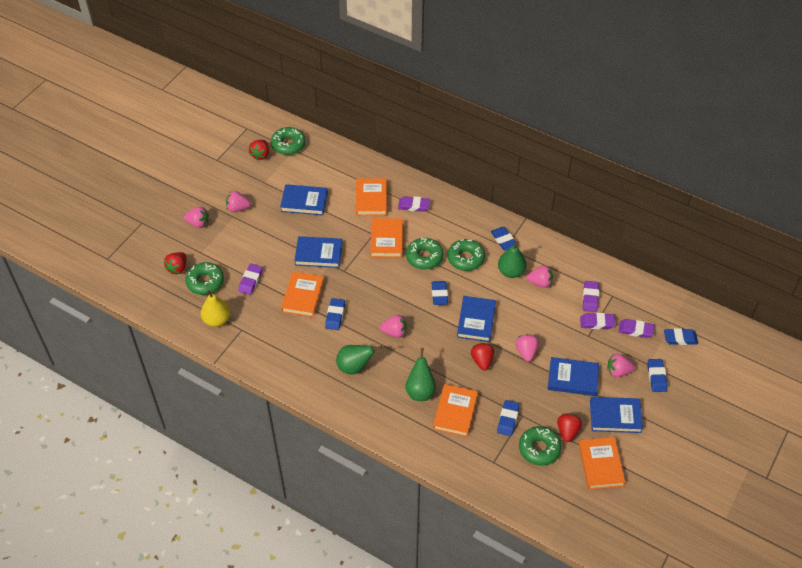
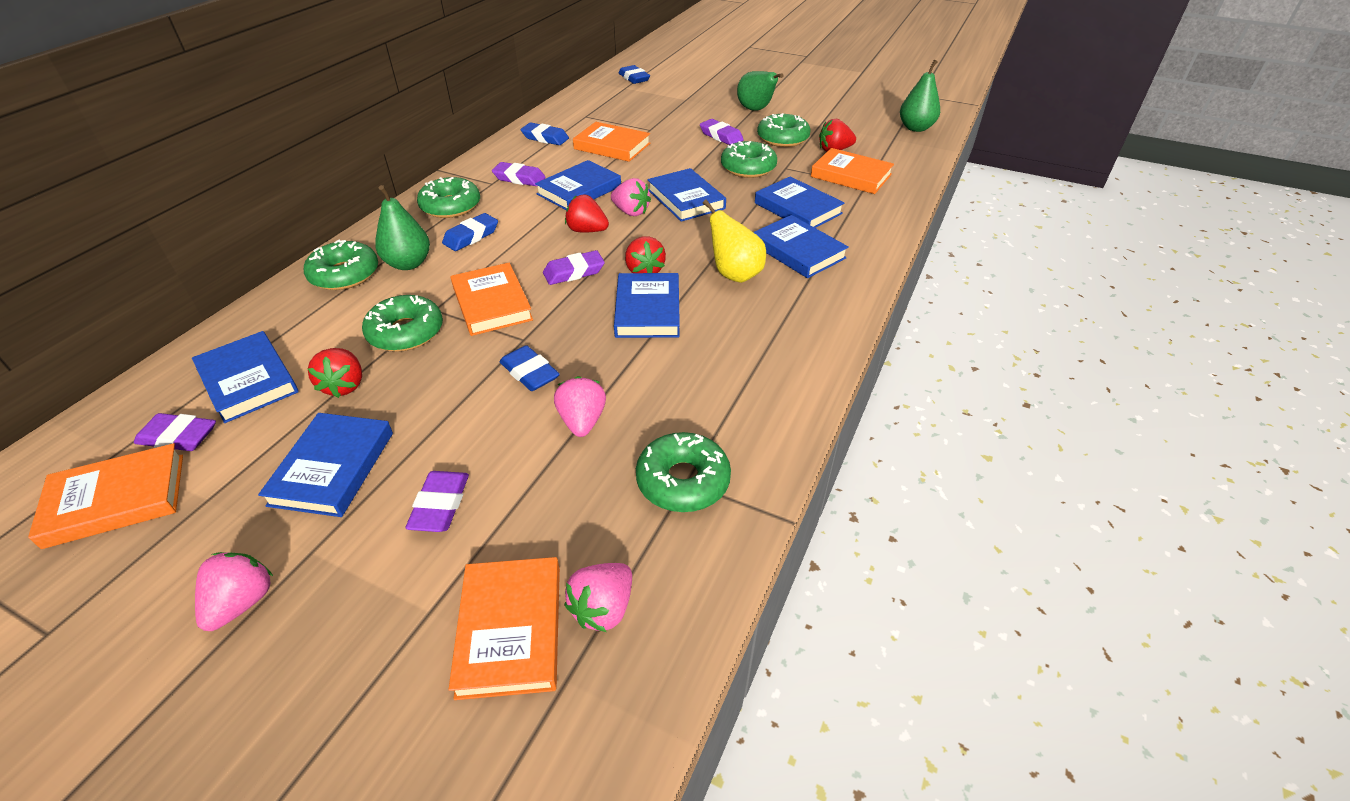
blue book: [280,184,328,215] [294,236,342,268] [457,296,496,342] [548,357,599,396] [590,397,643,433] = 5 -> [192,331,299,423] [258,413,393,517] [535,160,621,210] [614,273,680,338] [647,168,726,222] [753,215,849,278] [755,176,844,228] = 7
blue eraser: [325,298,345,330] [432,281,448,305] [491,227,518,250] [497,400,520,436] [648,359,668,392] [664,328,698,345] = 6 -> [442,213,498,251] [499,345,560,391] [521,122,569,145] [619,65,650,84] = 4
green donut: [185,262,224,295] [271,127,306,155] [406,238,444,270] [447,239,485,271] [519,426,562,466] = 5 -> [304,240,378,290] [362,295,443,352] [417,177,480,218] [636,432,731,512] [721,141,777,178] [757,113,811,147] = 6
pink strawberry: [184,206,209,228] [226,191,251,212] [380,315,407,338] [515,334,539,362] [526,265,553,288] [607,354,635,377] = 6 -> [195,552,273,631] [554,376,606,437] [564,563,632,632] [611,178,651,216] = 4

